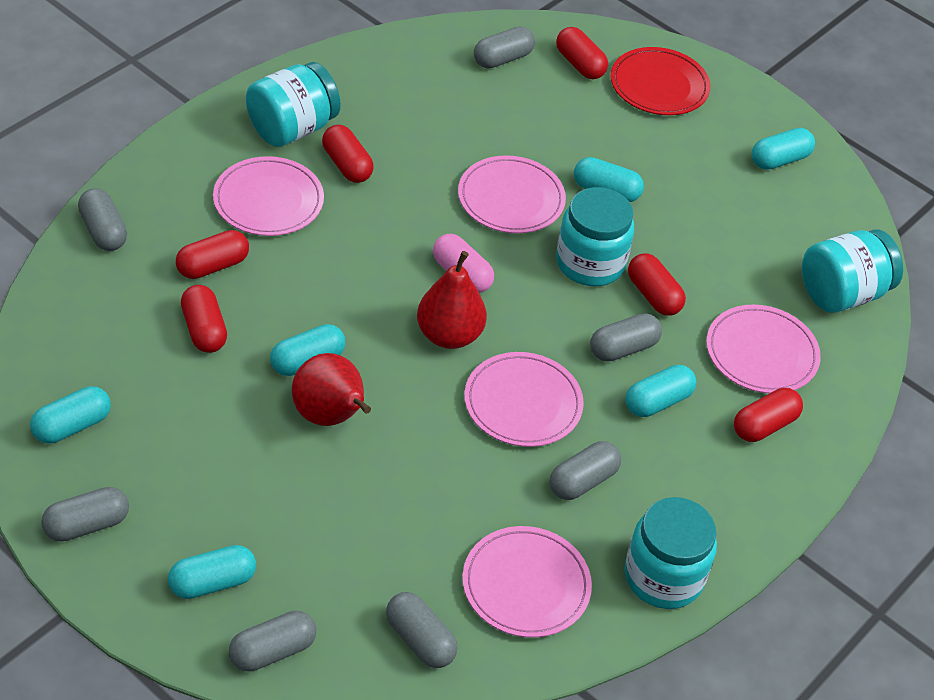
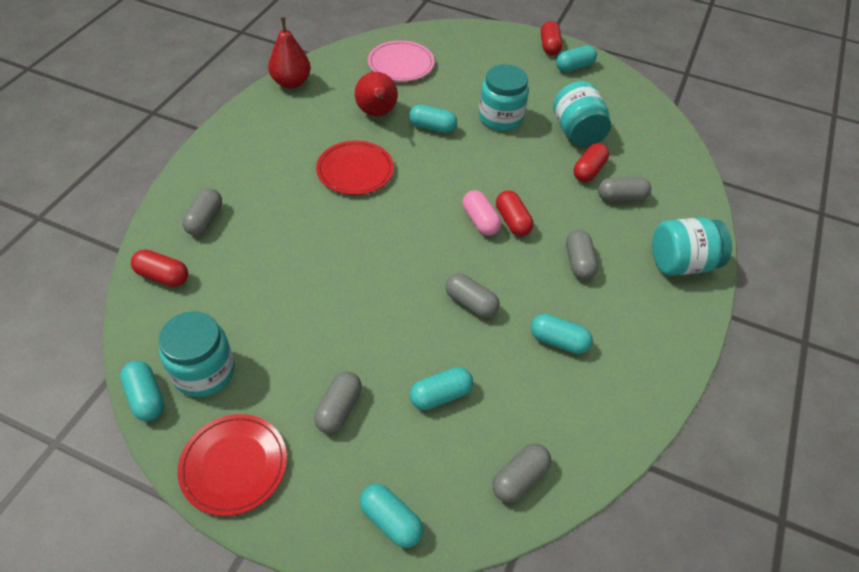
grey capsule: [41,487,129,542] [78,188,127,251] [229,610,316,672] [386,592,458,668] [474,26,535,69] [550,441,621,500] [590,313,662,362] = 7 -> [182,188,222,236] [314,371,362,434] [445,273,500,318] [492,443,551,503] [566,230,598,280] [598,177,651,202] = 6
pink plate: [213,156,324,236] [458,155,566,234] [462,526,592,638] [464,352,584,447] [706,305,821,393] = 5 -> [368,40,435,81] = 1
red capsule: [176,230,249,279] [181,285,227,353] [322,125,374,183] [556,27,608,79] [628,253,686,316] [734,388,803,442] = 6 -> [131,250,188,287] [496,190,534,236] [541,21,562,55] [574,143,609,182] = 4
red plate: [611,47,711,115] = 1 -> [178,414,287,516] [316,141,394,195] = 2

